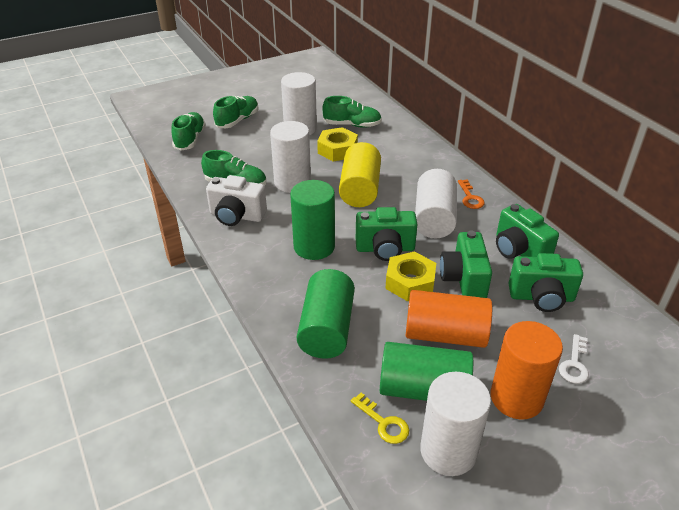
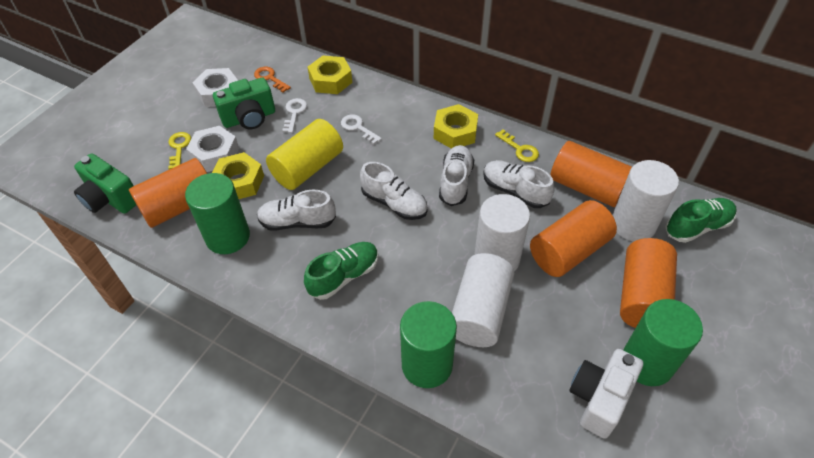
green camera: [356,207,418,261] [440,230,492,298] [496,204,559,259] [508,253,583,312] = 4 -> [74,154,136,214] [213,78,275,129] = 2
green shoe: [171,112,206,151] [201,150,266,185] [213,96,259,128] [322,96,382,128] = 4 -> [304,242,379,300] [665,198,737,243] = 2
orange cylinder: [406,290,492,348] [491,321,563,419] = 2 -> [129,158,207,228] [530,200,617,277] [550,141,632,207] [620,238,677,328] = 4
white cylinder: [270,121,311,193] [281,72,317,135] [415,169,457,238] [420,372,491,476] = 4 -> [452,253,514,347] [474,194,530,271] [613,160,679,241] = 3
white key: [559,334,589,384] = 1 -> [282,98,307,133] [341,114,382,145] = 2
white nut: none = 0 -> [186,126,239,172] [192,68,238,107] = 2
white shoe: none = 0 -> [257,189,336,231] [360,162,428,220] [439,145,474,206] [483,160,554,208] = 4
yellow key: [351,393,409,444] = 1 -> [168,132,191,169] [495,129,539,162] = 2
yellow nut: [317,127,358,161] [385,251,436,301] = 2 -> [212,152,264,199] [308,56,353,94] [434,104,478,149] = 3

